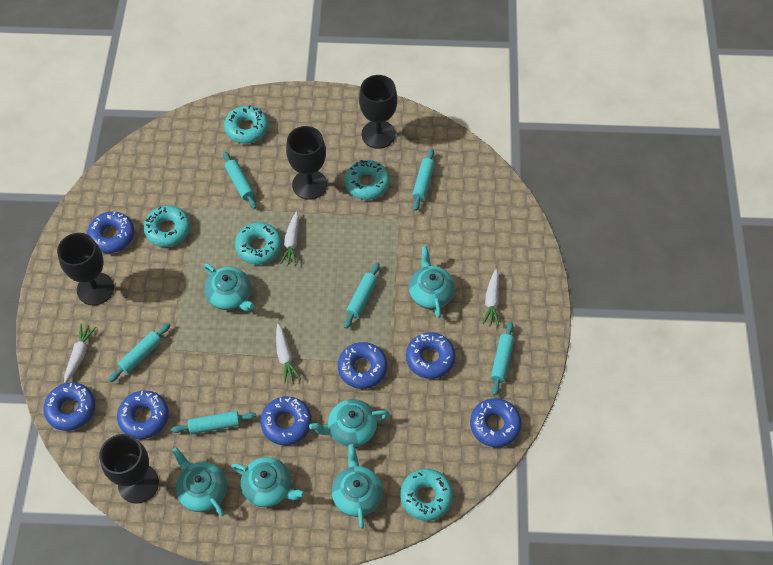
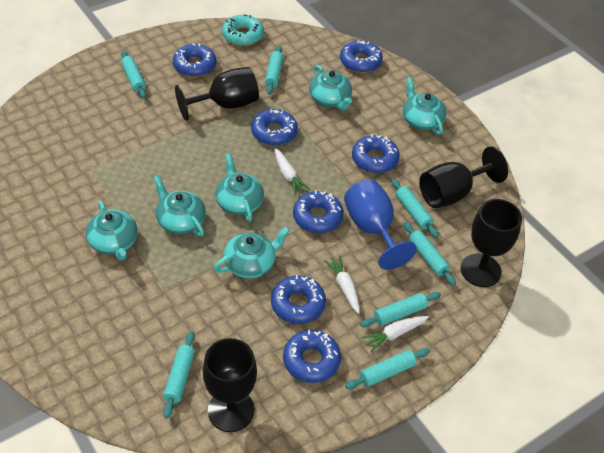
blue goblet: none = 0 -> [344,179,417,270] = 1
turquoise donut: [143,205,191,247] [224,105,268,144] [235,222,282,265] [344,160,390,200] [400,469,453,521] = 5 -> [222,14,264,46] = 1
turquoise rolling pin: [109,323,170,382] [171,411,256,434] [223,152,257,209] [344,263,380,329] [412,149,435,211] [491,322,515,396] = 6 -> [121,50,146,98] [163,331,195,418] [265,45,284,95] [345,348,430,389] [360,292,441,327] [391,178,439,238] [403,222,456,285] = 7
white carrot: [64,324,97,383] [276,324,301,383] [280,211,299,265] [482,269,499,326] = 4 -> [275,148,310,195] [323,255,360,314] [361,316,429,352] = 3

